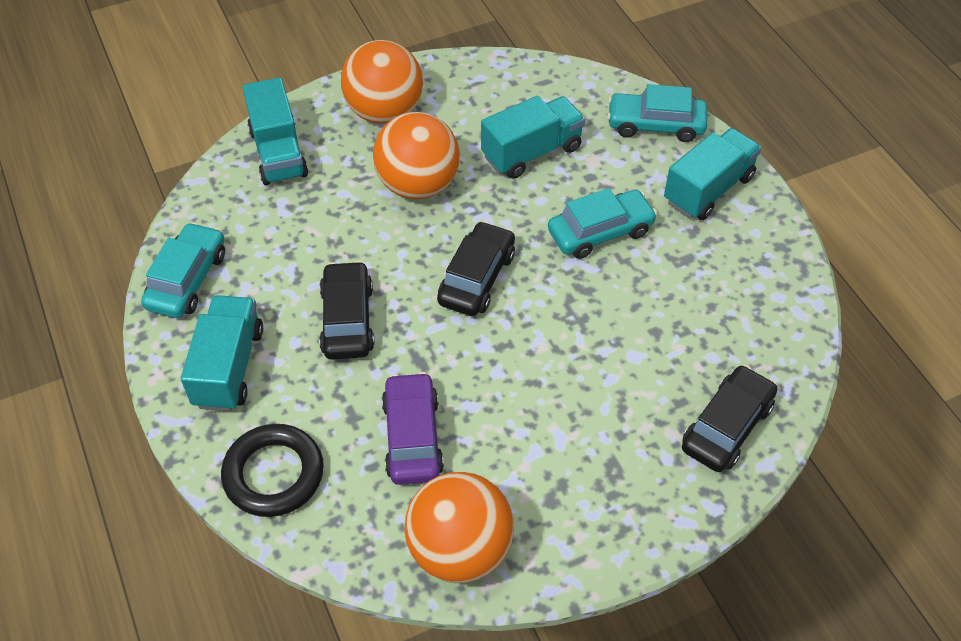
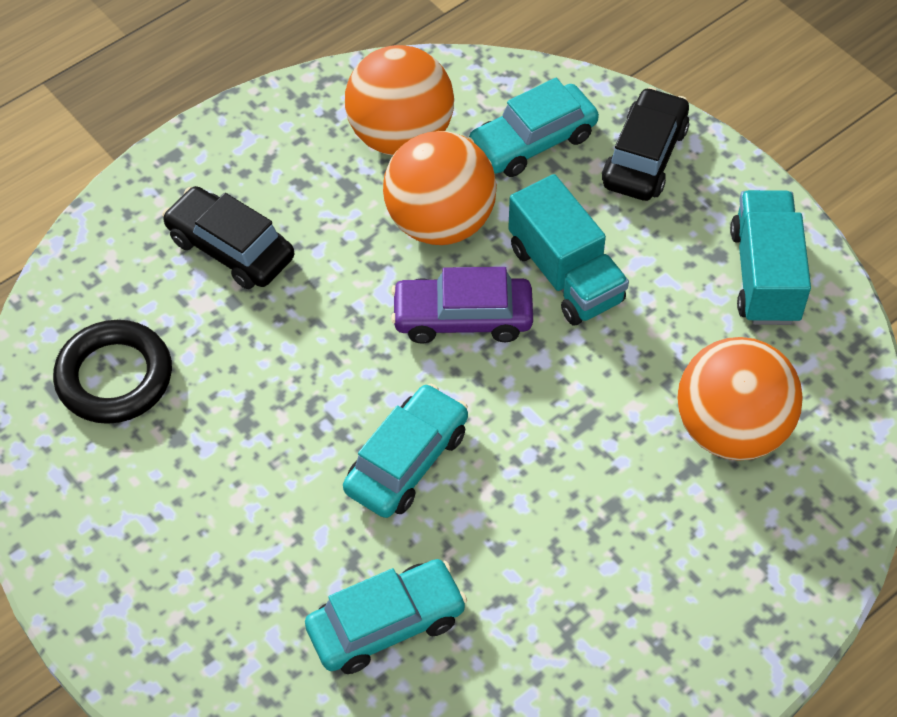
black car: [319,261,374,360] [437,221,515,316] [682,365,777,472] = 3 -> [162,186,294,289] [602,87,689,201] = 2
turquoise truck: [181,295,263,411] [242,78,308,185] [481,96,585,179] [664,128,761,220] = 4 -> [508,174,629,325] [730,190,811,325] = 2

